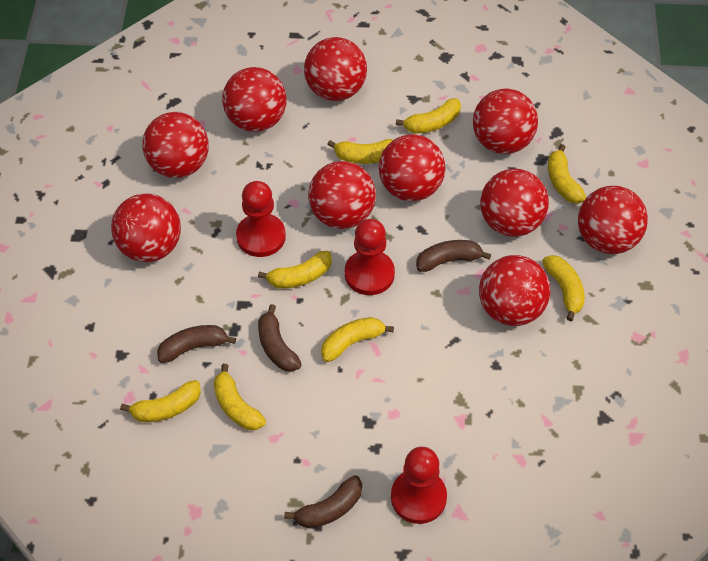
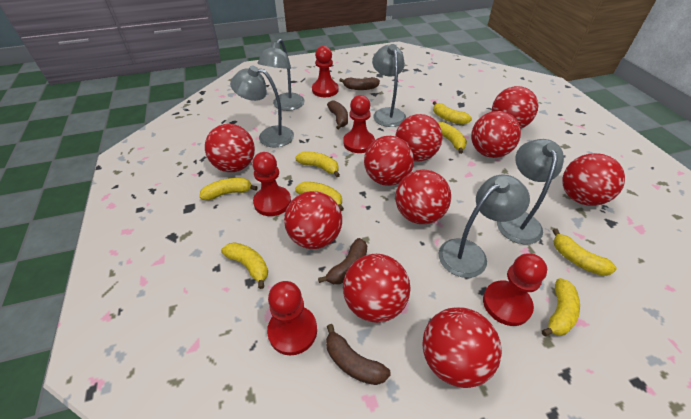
grey lamp: none = 0 -> [230,66,294,148] [257,39,304,111] [372,44,406,127] [439,175,530,278] [497,139,564,244] = 5
red pawn: [236,181,286,257] [345,219,395,295] [391,447,447,524] = 3 -> [252,152,291,216] [267,281,317,355] [312,46,339,97] [343,95,375,153] [483,254,547,326] = 5

